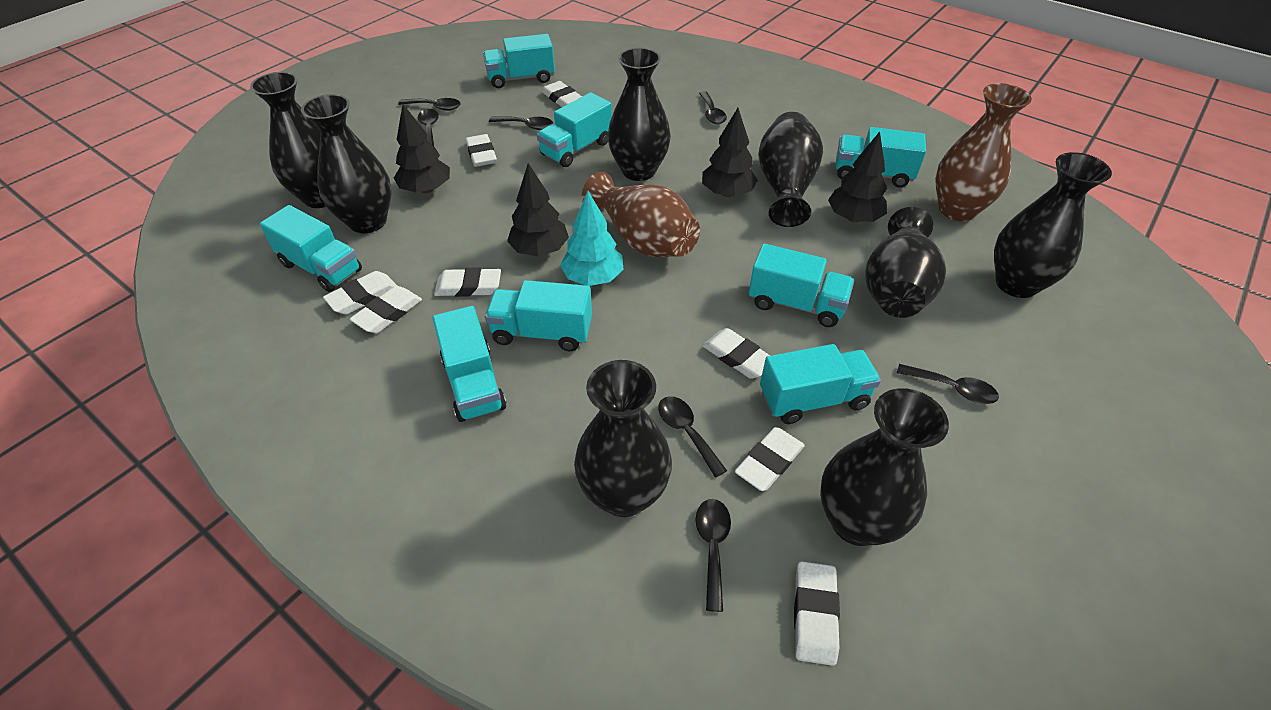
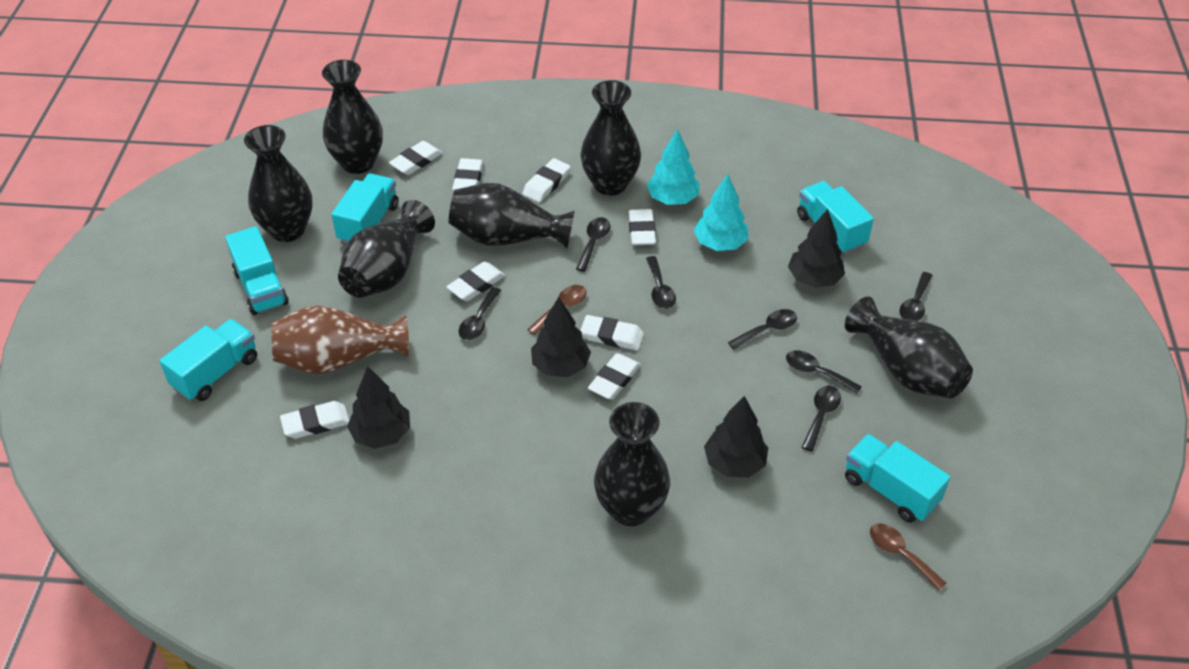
black vase: [250,72,326,208] [301,94,392,234] [574,360,672,517] [608,48,671,181] [758,112,823,227] [820,388,949,546] [865,207,946,318] [994,152,1112,298] = 8 -> [244,125,313,242] [322,60,383,174] [338,200,435,298] [448,183,575,249] [581,80,641,196] [594,402,670,526] [845,296,973,398] = 7
brown spoon: none = 0 -> [527,285,587,335] [870,523,947,591] = 2
brown vase: [582,172,700,257] [935,83,1032,221] = 2 -> [271,305,409,374] = 1
turquoise tree: [560,191,624,286] = 1 -> [647,129,700,205] [694,174,748,251] = 2
turquoise truck: [260,205,362,292] [433,306,506,422] [483,34,555,88] [485,280,592,351] [537,92,612,167] [749,244,854,327] [760,344,881,424] [836,127,926,187] = 8 -> [159,319,257,401] [225,226,289,315] [331,173,399,244] [797,181,874,254] [845,434,951,523] = 5

